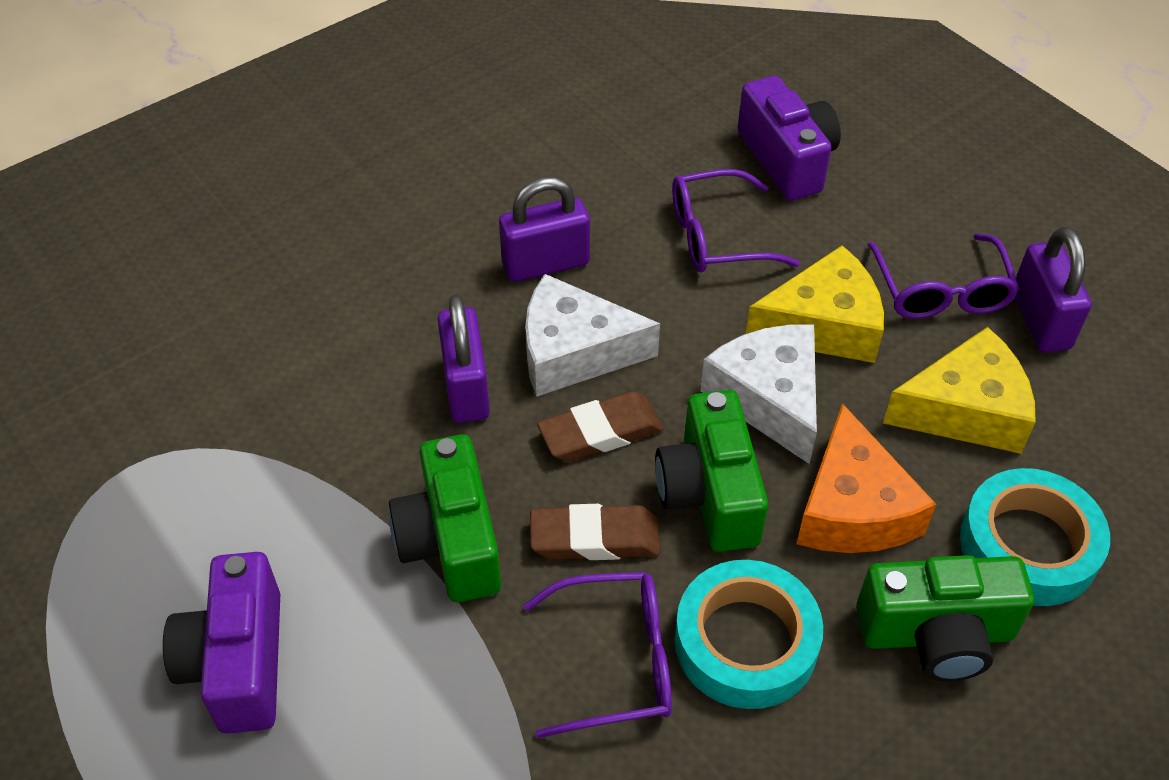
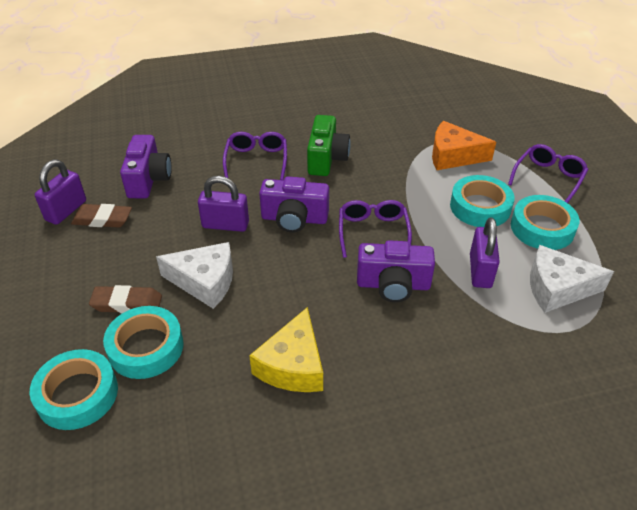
green camera: [389,434,501,602] [655,390,768,552] [856,555,1034,682] = 3 -> [307,115,351,176] = 1
purple camera: [163,552,280,734] [737,76,841,201] = 2 -> [120,135,172,198] [259,176,329,232] [357,240,435,302] = 3
turquoise tape: [675,560,823,709] [960,468,1110,606] = 2 -> [30,349,118,430] [103,306,184,379] [450,175,515,227] [511,195,580,250] = 4
yellow cheese: [746,245,884,363] [883,327,1036,454] = 2 -> [249,307,323,392] = 1

